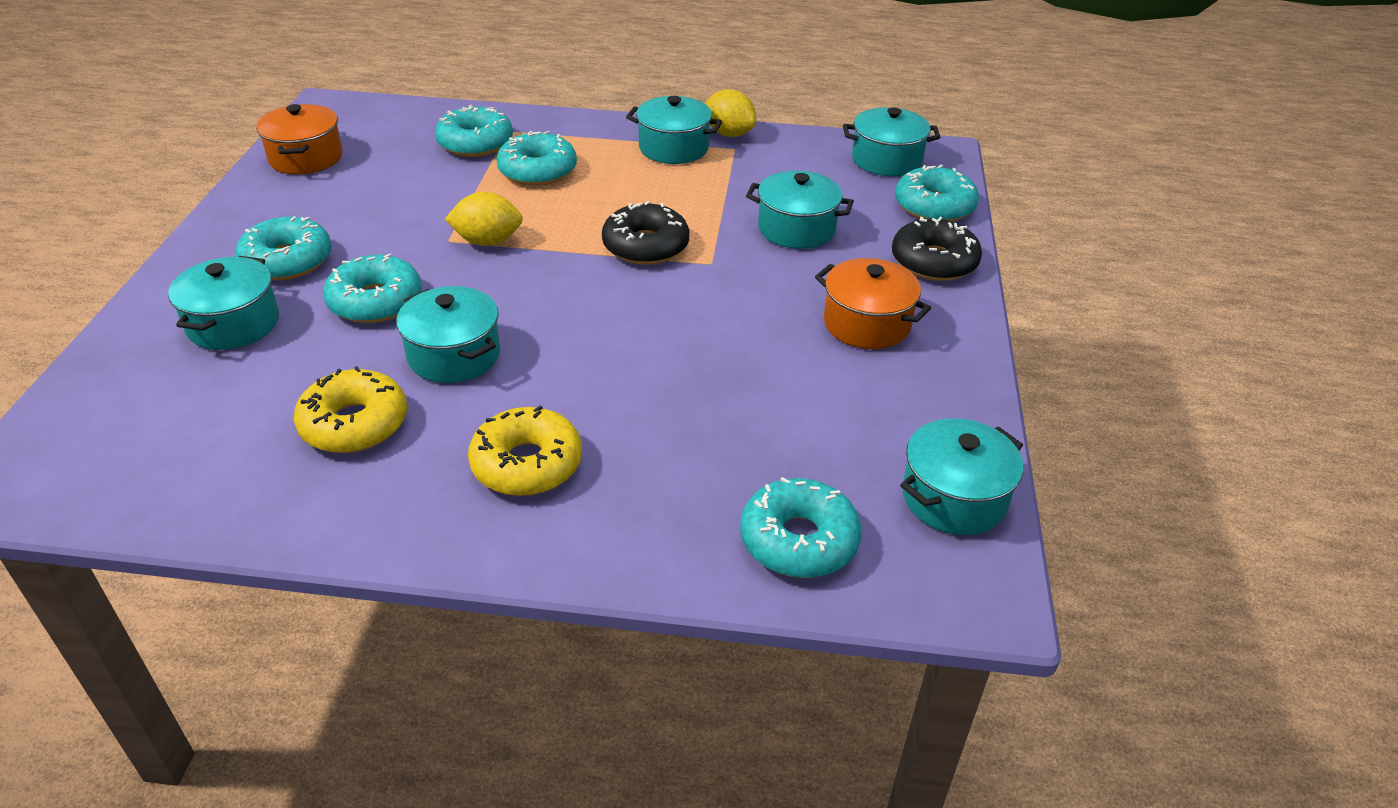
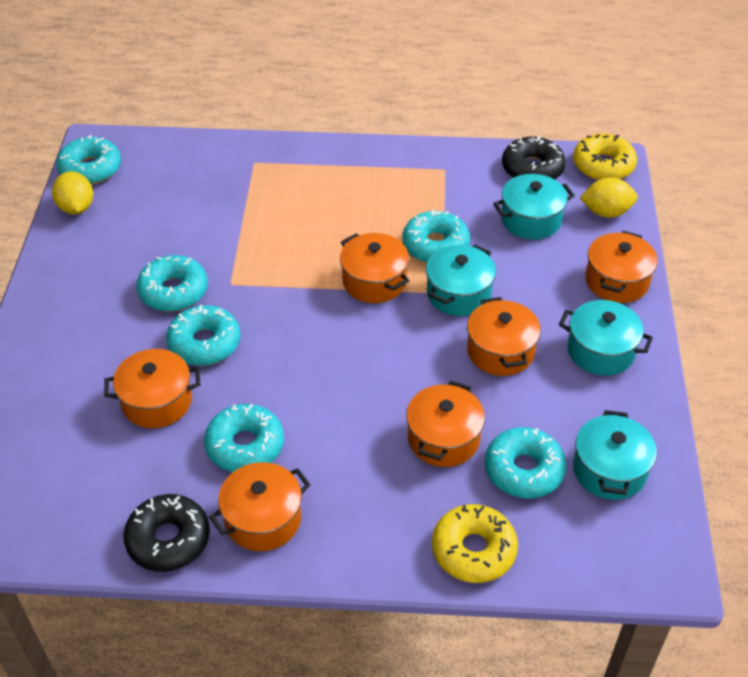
orange pot: [256,104,343,174] [815,258,931,349] = 2 -> [104,349,200,428] [209,462,311,551] [340,233,409,303] [406,381,485,467] [467,297,541,376] [585,231,658,303] = 6
turquoise pot: [168,256,279,350] [396,286,500,383] [626,96,722,164] [746,171,854,249] [843,107,941,176] [900,418,1023,535] = 6 -> [426,244,496,316] [493,174,575,240] [559,300,653,376] [573,410,657,500] = 4

